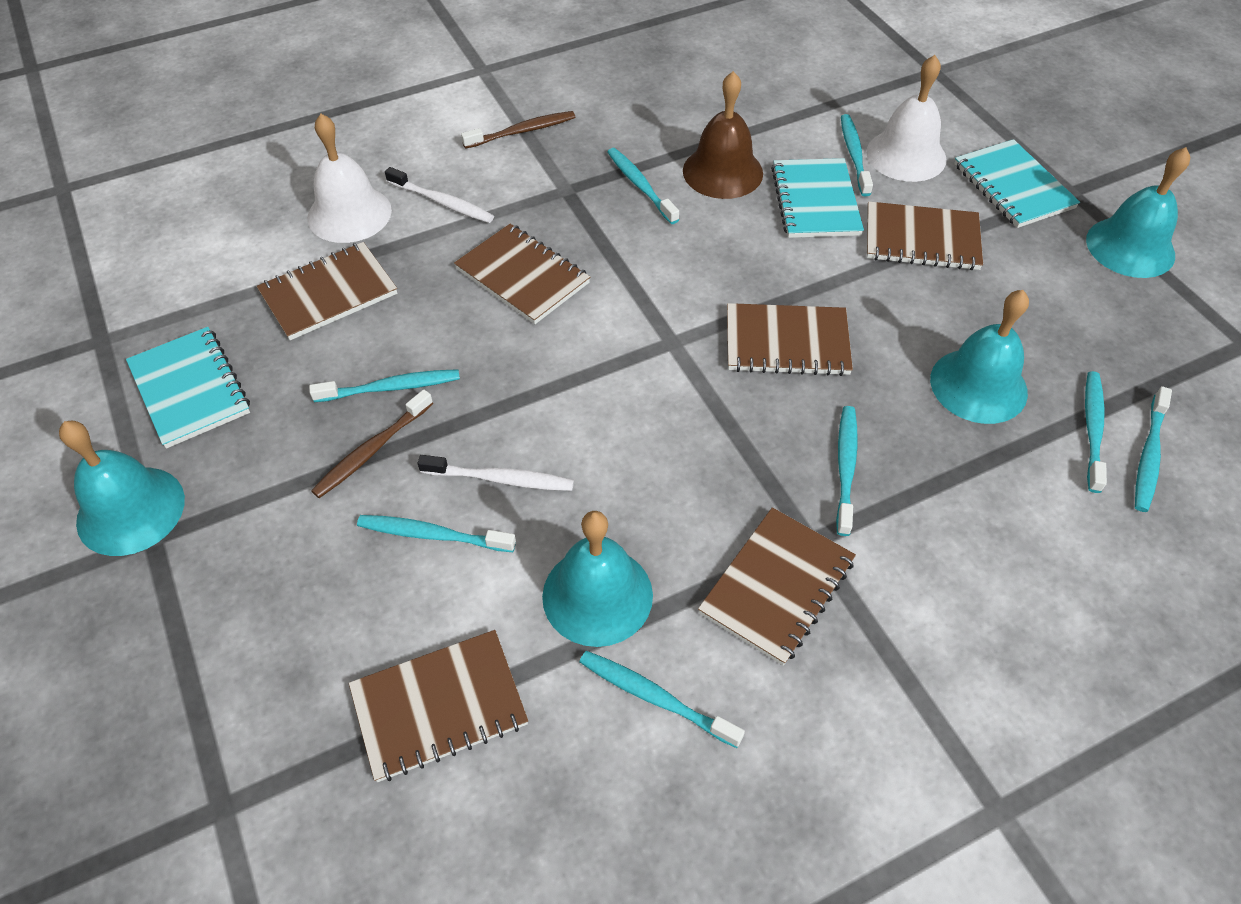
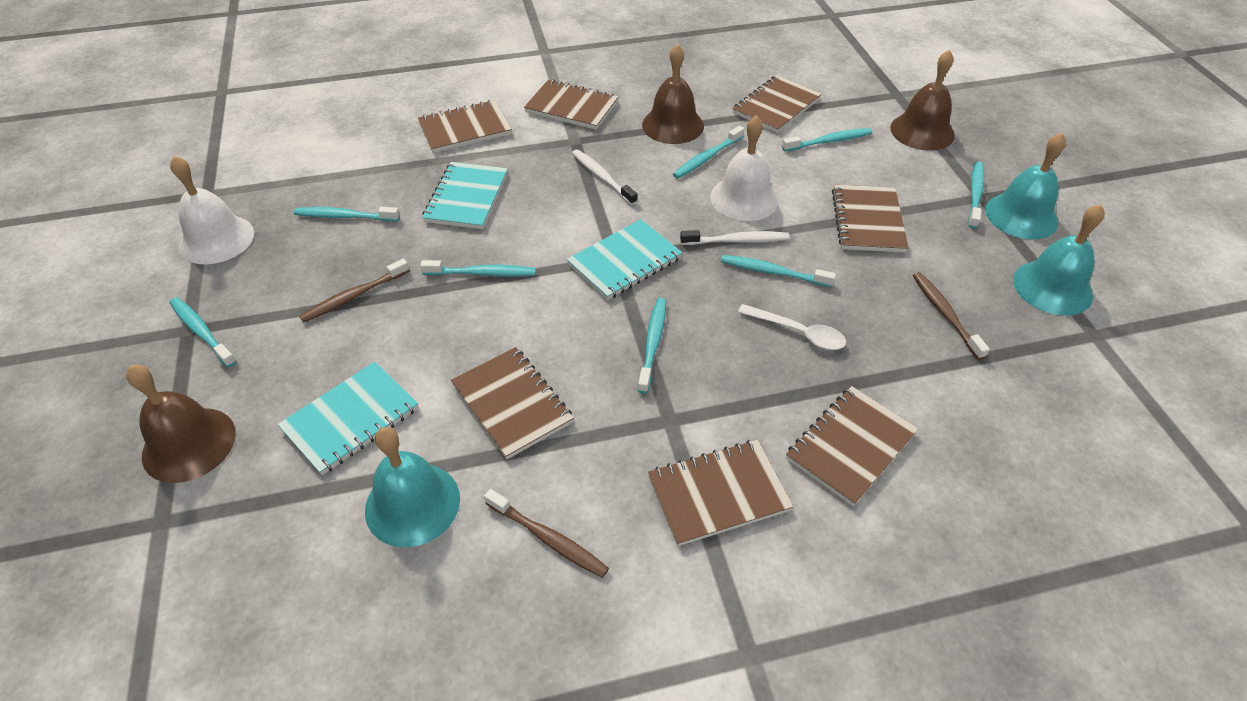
brown bell: [683,71,763,199] = 1 -> [126,365,236,483] [642,44,704,144] [890,50,955,151] = 3
brown notebook: [257,242,397,340] [349,630,528,782] [454,224,590,324] [698,507,856,666] [727,303,853,376] [867,201,983,270] = 6 -> [418,100,512,153] [451,347,574,460] [524,79,618,130] [648,440,793,546] [733,75,822,133] [786,386,918,506] [832,185,909,252] = 7
brown toothbrush: [311,389,433,498] [461,111,575,149] = 2 -> [299,258,410,323] [484,489,609,578] [913,272,990,360] = 3
turquoise bell: [59,421,185,556] [542,511,653,647] [930,290,1029,424] [1086,147,1190,278] = 4 -> [365,427,460,547] [985,133,1066,240] [1013,204,1105,316] = 3
white spoon: none = 0 -> [738,304,846,350] = 1

